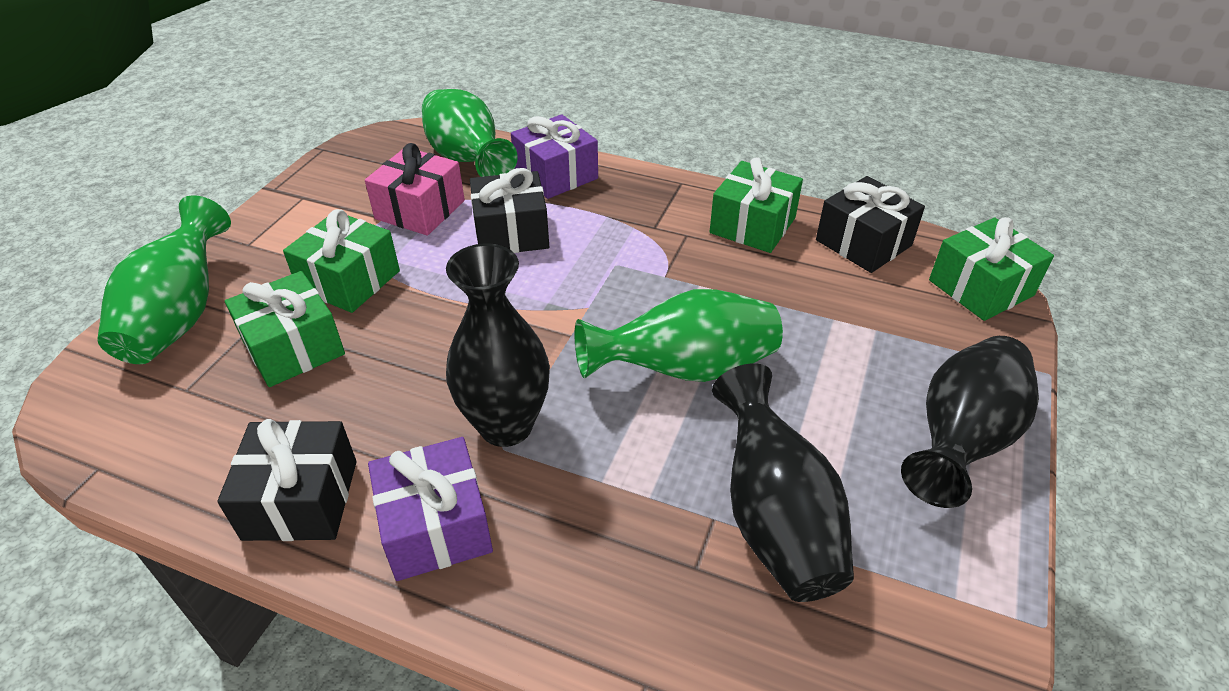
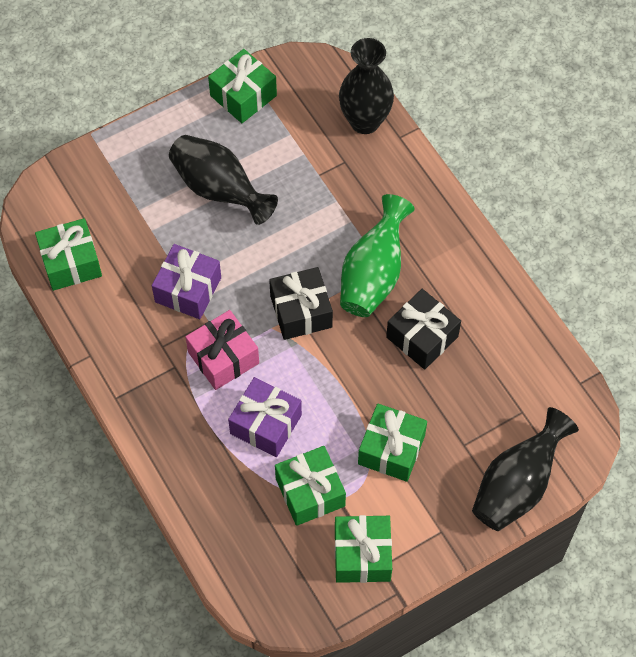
black gift: [217,419,357,541] [470,168,549,253] [816,176,925,273] = 3 -> [269,267,333,340] [386,289,461,370] = 2
green gift: [225,271,345,387] [283,209,400,313] [710,157,803,253] [929,217,1054,321] = 4 -> [35,218,102,291] [208,49,277,123] [275,446,346,526] [335,515,392,583] [358,404,427,482] = 5
green vase: [97,195,231,364] [422,89,518,177] [575,289,783,382] = 3 -> [340,194,415,317] = 1

